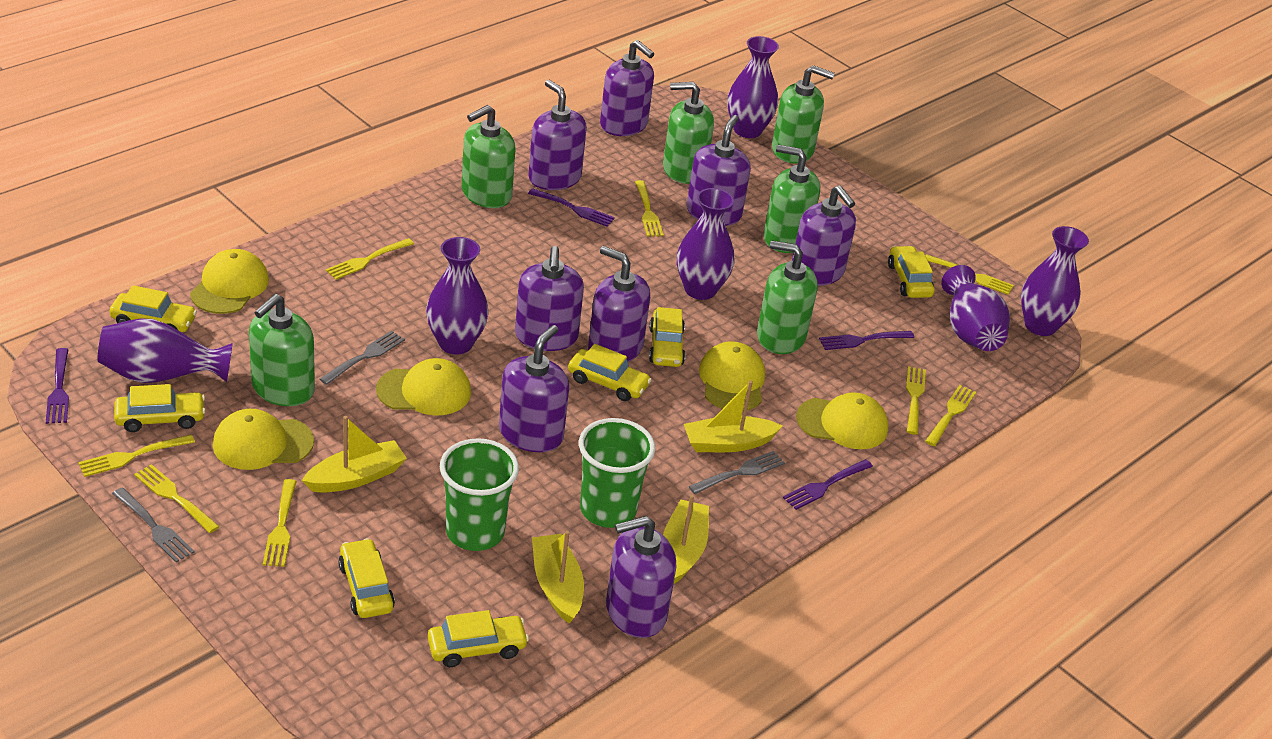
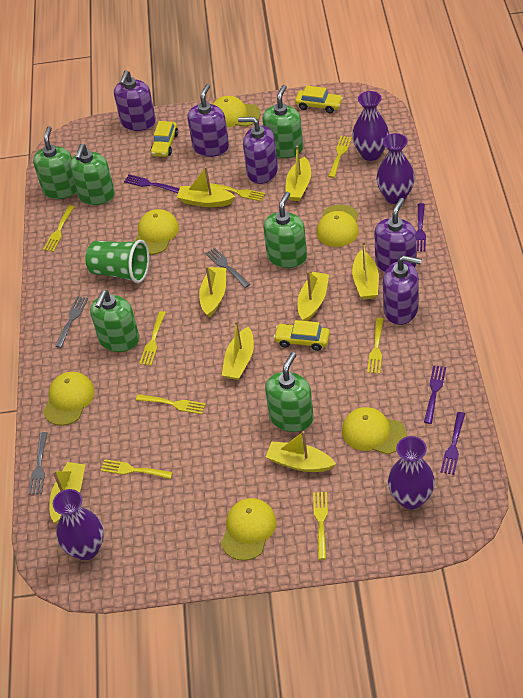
green cup: [440,438,519,551] [579,418,655,528] = 2 -> [85,240,149,283] = 1
purple soap dispenser: [499,325,569,452] [515,246,584,351] [528,80,587,190] [588,246,650,362] [600,40,654,136] [606,516,676,638] [687,115,751,226] [792,185,856,286] = 8 -> [114,70,156,131] [187,84,229,157] [238,117,278,184] [374,198,417,272] [383,256,422,325] = 5
purple vase: [97,318,233,383] [426,237,488,355] [677,188,735,300] [727,36,779,138] [942,265,1010,351] [1021,226,1089,336] = 6 -> [53,489,104,560] [352,91,389,161] [376,133,415,204] [388,436,435,510] = 4
yellow boat: [302,416,407,493] [532,531,584,623] [663,495,709,584] [684,381,783,452] = 4 -> [49,462,85,523] [177,166,235,207] [199,266,226,317] [222,321,254,380] [266,431,336,472] [285,146,311,201] [298,271,329,321] [352,241,379,299] = 8
yellow cap: [190,249,269,314] [213,409,314,470] [376,358,471,416] [699,342,765,411] [796,392,888,449] = 5 -> [43,372,94,426] [135,209,179,255] [213,96,261,127] [221,498,277,561] [317,205,359,247] [342,407,407,454] = 6
yellow car: [109,285,197,332] [114,384,206,432] [338,538,395,618] [428,610,529,667] [568,344,652,401] [649,307,685,367] [888,246,934,298] = 7 -> [151,121,178,157] [273,320,330,351] [295,86,343,113] = 3

